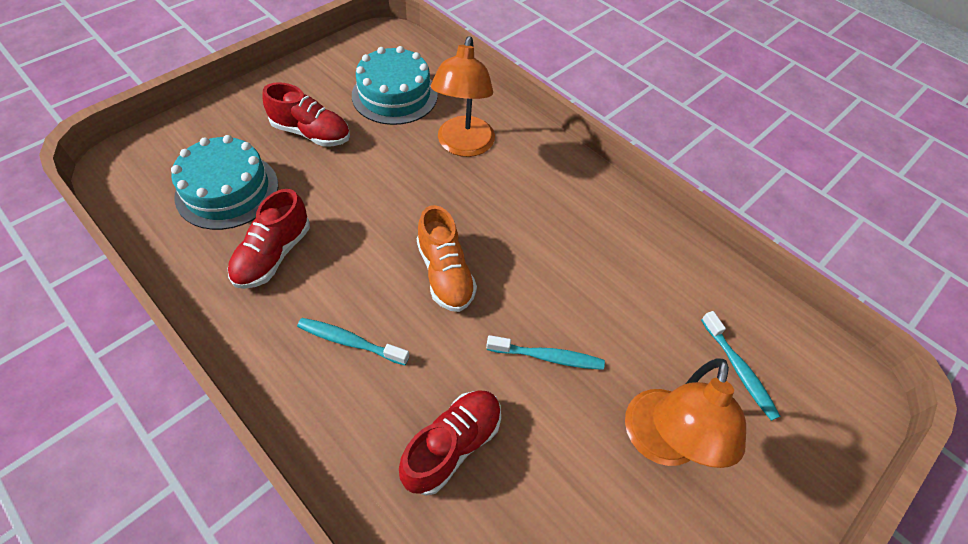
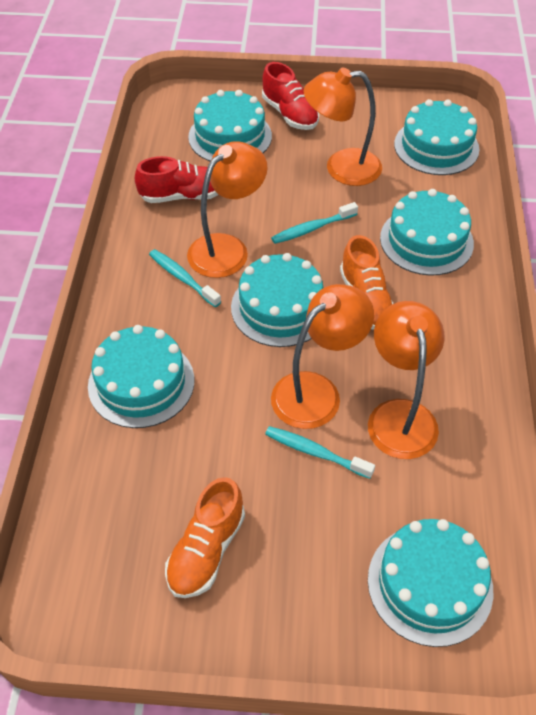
orange lamp: [431,36,495,157] [625,358,746,468] = 2 -> [187,141,267,278] [271,284,374,429] [304,68,382,186] [368,301,444,459] = 4
orange shoe: [417,205,477,312] = 1 -> [165,477,245,598] [340,235,393,330] = 2
red shoe: [228,189,310,289] [262,82,350,147] [399,390,501,496] = 3 -> [135,156,219,203] [262,62,319,130] = 2
turquoise cake: [171,135,278,230] [352,46,438,125] = 2 -> [88,325,194,428] [188,90,272,162] [231,253,323,347] [368,519,493,647] [380,189,474,276] [394,99,479,175] = 6

